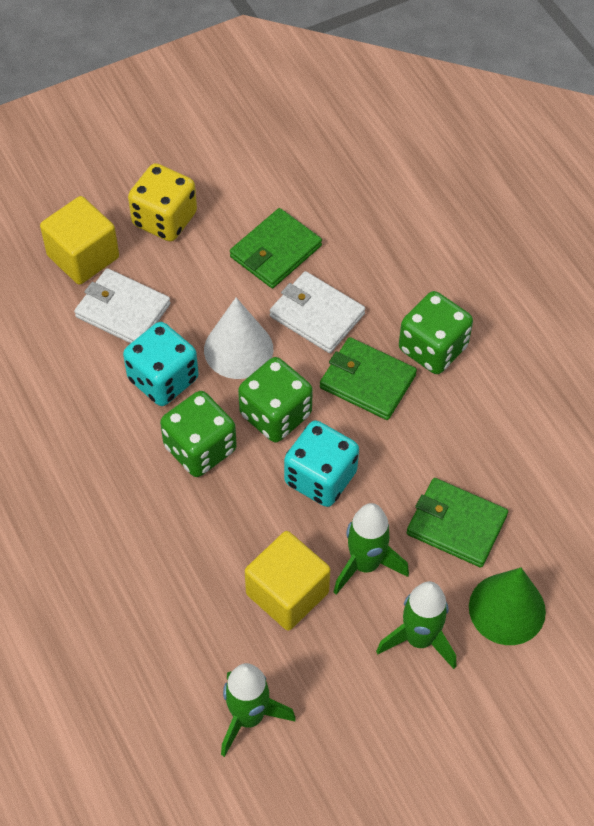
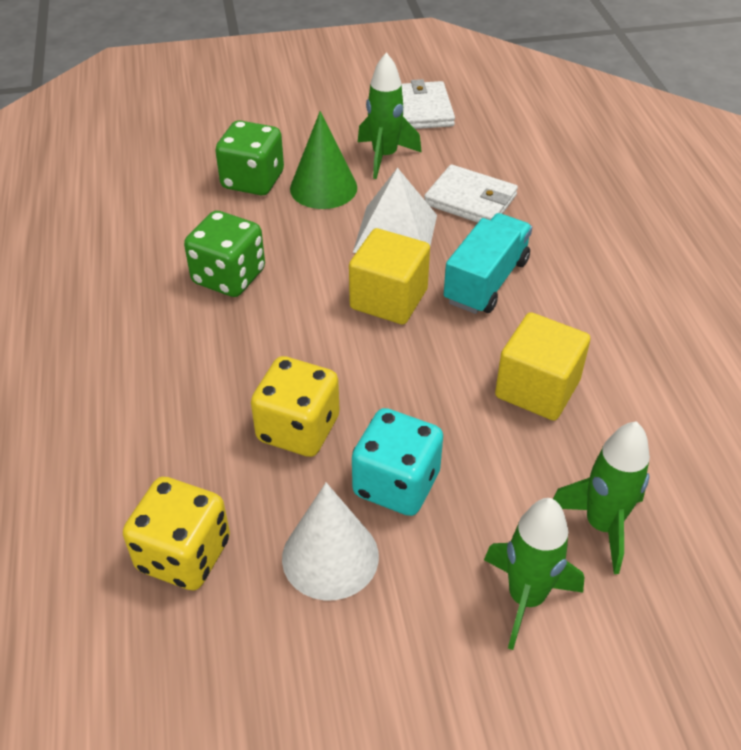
green dice: [160,391,237,477] [238,357,313,443] [399,291,473,374] = 3 -> [184,211,265,297] [215,120,284,195] = 2
green wallet: [230,208,322,288] [320,337,417,420] [407,478,508,568] = 3 -> none = 0
turquoise dice: [123,322,199,406] [284,420,359,507] = 2 -> [352,408,443,516] = 1
turquoise truck: none = 0 -> [444,213,532,314] = 1
white pyramid: none = 0 -> [353,168,437,253] = 1
yellow dice: [128,163,197,242] = 1 -> [123,477,230,590] [251,356,340,457] = 2

